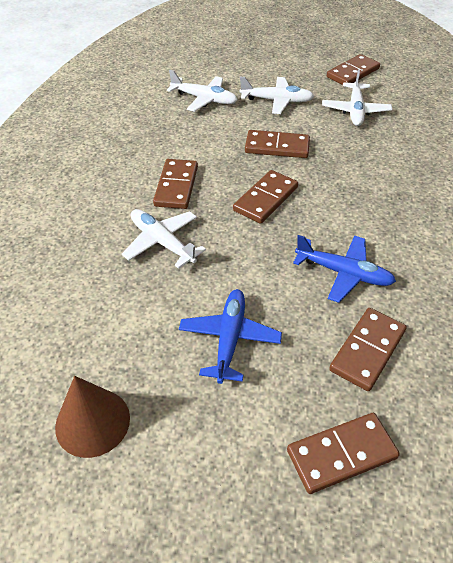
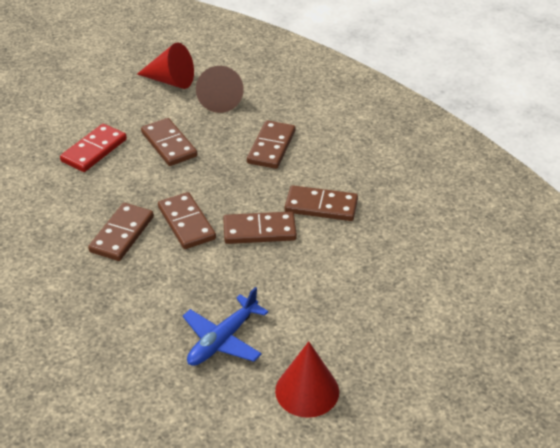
blue plane: [179,289,282,384] [293,235,396,303] = 2 -> [183,287,268,366] = 1
red cone: none = 0 -> [137,43,194,89] [275,341,339,418] = 2
red domino: none = 0 -> [60,124,127,172] = 1
white plane: [122,209,206,269] [167,70,238,112] [239,77,314,114] [322,69,392,126] = 4 -> none = 0

